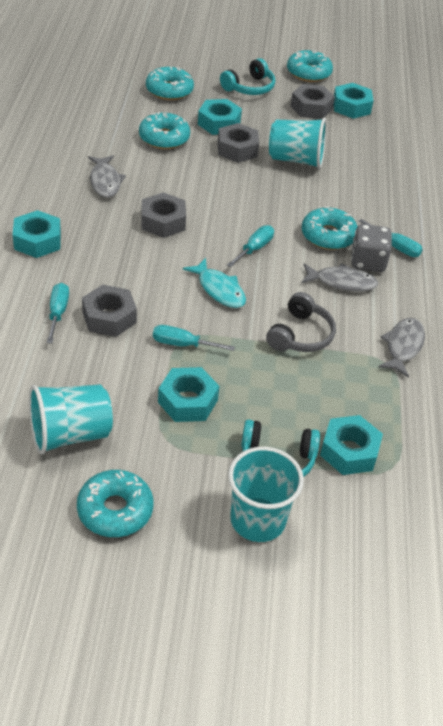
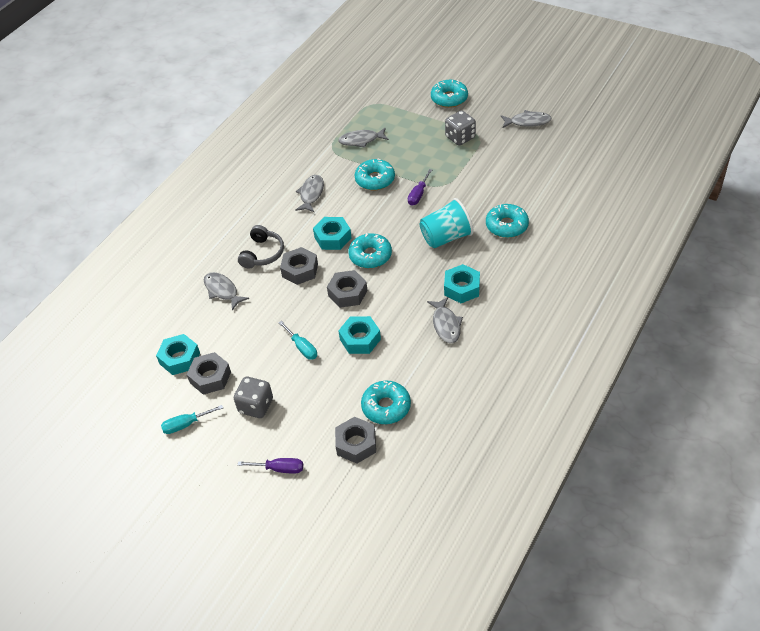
grey dice: [351,224,392,272] = 1 -> [234,377,273,418] [445,111,476,146] = 2
grey fish: [88,155,126,198] [301,263,378,292] [379,318,425,378] = 3 -> [204,272,249,310] [295,175,324,212] [338,127,389,148] [427,297,463,343] [501,110,551,128] = 5
purple screwdriver: none = 0 -> [238,458,303,474] [408,169,432,206] = 2
turquoise cup: [29,385,113,454] [228,447,304,542] [269,118,327,169] = 3 -> [420,198,474,248] = 1
turquoise fish: [183,258,246,308] = 1 -> none = 0
turquoise headphones: [220,58,275,95] [241,419,320,477] = 2 -> none = 0
turquoise nut: [13,210,61,258] [158,367,219,422] [198,99,242,135] [320,415,383,475] [334,83,374,119] = 5 -> [156,334,200,375] [313,217,352,250] [338,316,381,354] [444,264,480,303] = 4
turquoise screwdriver: [47,283,69,344] [153,325,235,351] [227,225,274,267] [358,219,423,257] = 4 -> [161,405,223,434] [279,321,317,360] = 2

